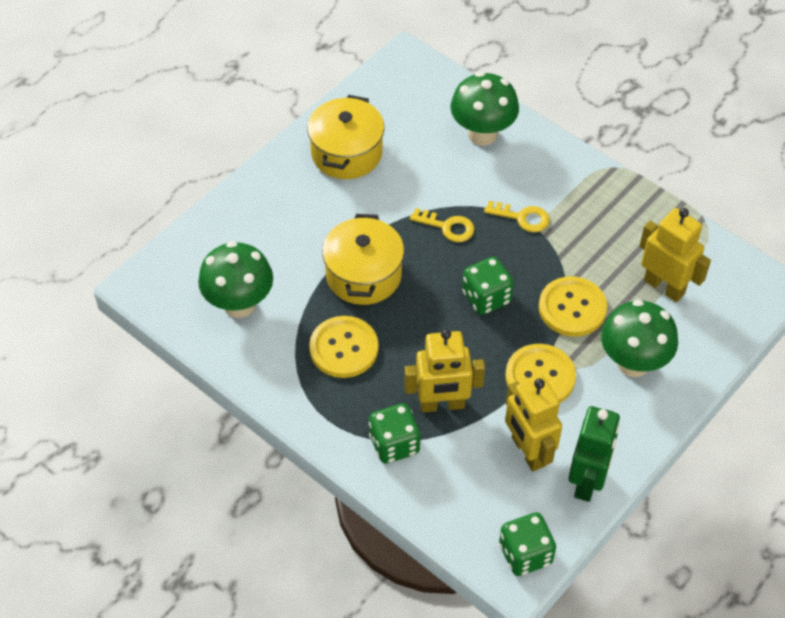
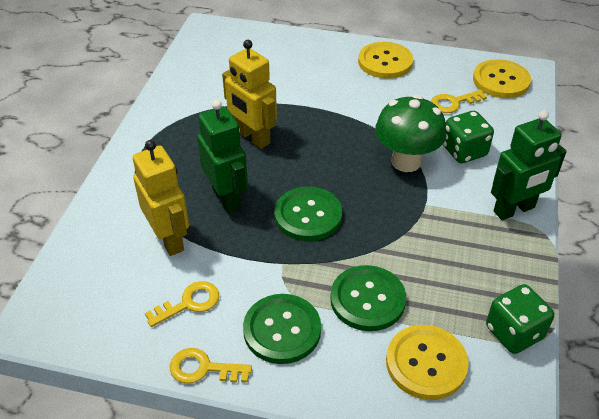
green button: none = 0 -> [243,294,321,364] [274,187,342,241] [330,265,406,331] = 3
green dice: [369,403,420,464] [462,257,514,315] [499,512,556,576] = 3 -> [443,111,494,163] [486,284,554,354] = 2
green mushroom: [198,241,273,318] [450,72,519,146] [601,300,678,377] = 3 -> [375,95,446,172] = 1
green robot: [569,406,620,502] = 1 -> [197,99,248,214] [491,110,567,220] = 2
yellow key: [410,208,475,242] [484,201,550,232] = 2 -> [145,281,219,327] [170,348,252,384] [431,90,487,113] = 3
yellow pot: [307,95,384,179] [322,214,404,305] = 2 -> none = 0
yellow robot: [404,329,485,412] [505,375,562,471] [640,208,711,302] = 3 -> [133,140,189,256] [222,40,277,149] = 2

